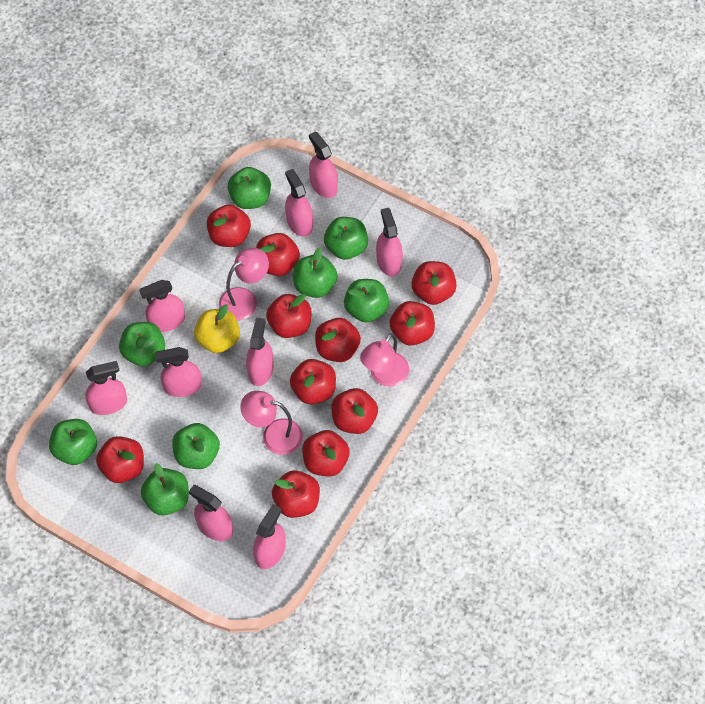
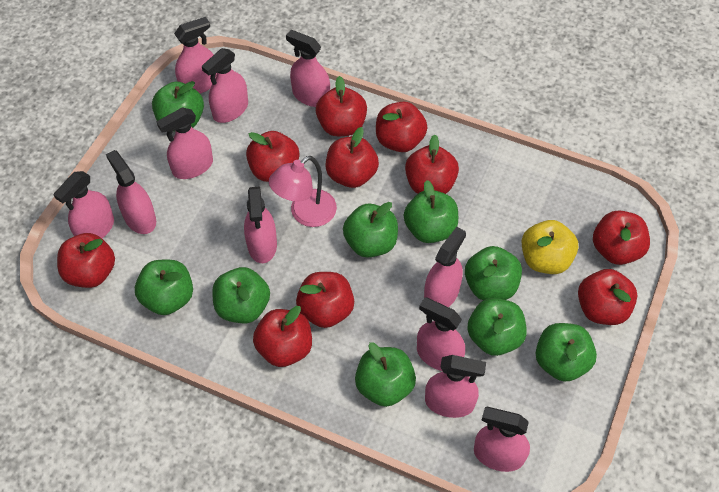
green apple: [49,419,97,465] [119,322,165,366] [141,463,189,515] [172,423,220,469] [228,167,271,209] [293,247,338,298] [324,217,368,260] [344,279,389,323] = 8 -> [135,260,193,315] [152,81,204,128] [212,267,270,323] [343,202,398,258] [355,342,416,407] [404,180,458,243] [465,246,522,300] [467,298,527,356] [536,323,597,382] = 9
pink lamp: [219,248,269,321] [240,391,303,455] [360,333,409,386] = 3 -> [269,156,337,227] = 1
pink spray bottle: [85,361,127,415] [139,280,185,332] [155,347,202,397] [189,485,233,541] [246,318,273,386] [253,504,286,569] [285,169,313,237] [309,131,338,198] [376,208,403,277] = 9 -> [53,171,114,238] [106,150,156,234] [157,108,213,179] [174,17,217,94] [202,48,248,123] [244,186,277,263] [286,30,330,107] [417,297,465,371] [424,227,466,307] [425,355,486,418] [474,407,530,472] = 11
red apple: [96,436,144,483] [207,204,251,247] [256,233,300,276] [266,294,312,338] [272,470,320,518] [290,359,336,404] [302,430,350,476] [315,318,361,362] [331,388,378,434] [389,301,435,346] [411,261,457,305] = 11 -> [57,233,115,288] [246,131,299,182] [253,306,312,367] [296,272,354,328] [316,76,367,136] [326,127,379,188] [376,102,428,152] [405,135,459,194] [578,269,637,325] [593,210,650,265] = 10

